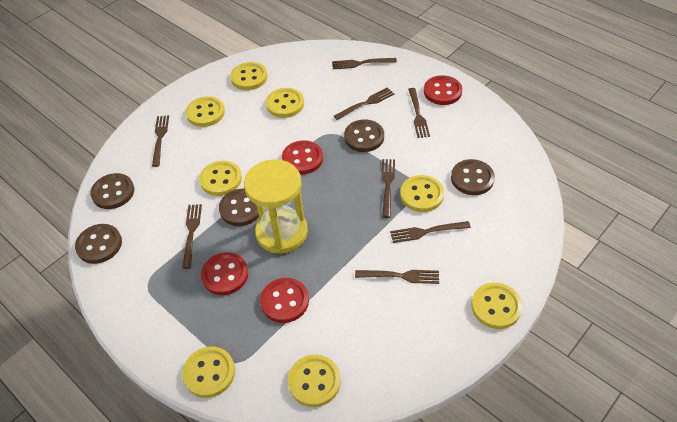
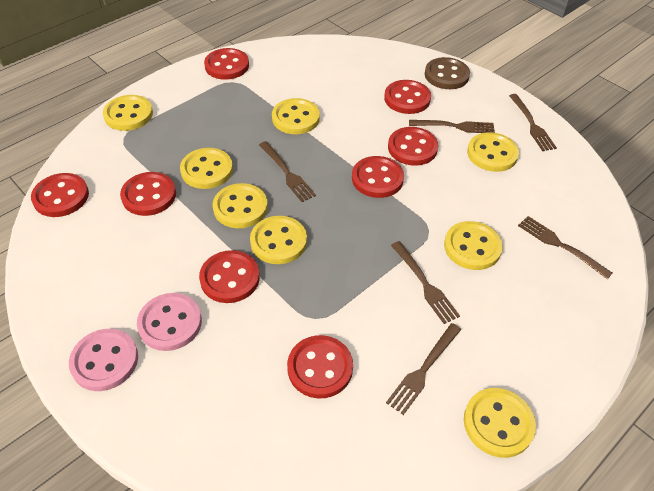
brown button: [75,224,122,264] [90,173,134,209] [219,189,259,226] [344,119,384,152] [451,159,495,195] = 5 -> [425,57,470,89] = 1
brown fork: [152,115,169,167] [182,204,202,269] [332,58,397,69] [334,87,394,120] [355,270,439,284] [381,159,395,218] [390,221,471,243] [408,88,430,138] = 8 -> [259,141,316,202] [386,323,461,415] [391,241,460,324] [409,120,495,133] [509,94,557,151] [518,216,613,279] = 6
pink button: none = 0 -> [69,329,138,391] [137,293,202,351] = 2
red button: [201,252,248,295] [260,278,309,323] [282,140,323,175] [424,75,462,105] = 4 -> [31,173,89,217] [120,172,176,216] [199,250,260,303] [204,48,249,80] [287,335,353,399] [352,156,404,198] [384,80,431,114] [388,127,438,166] = 8
yellow hourglass: [244,159,308,254] = 1 -> none = 0

